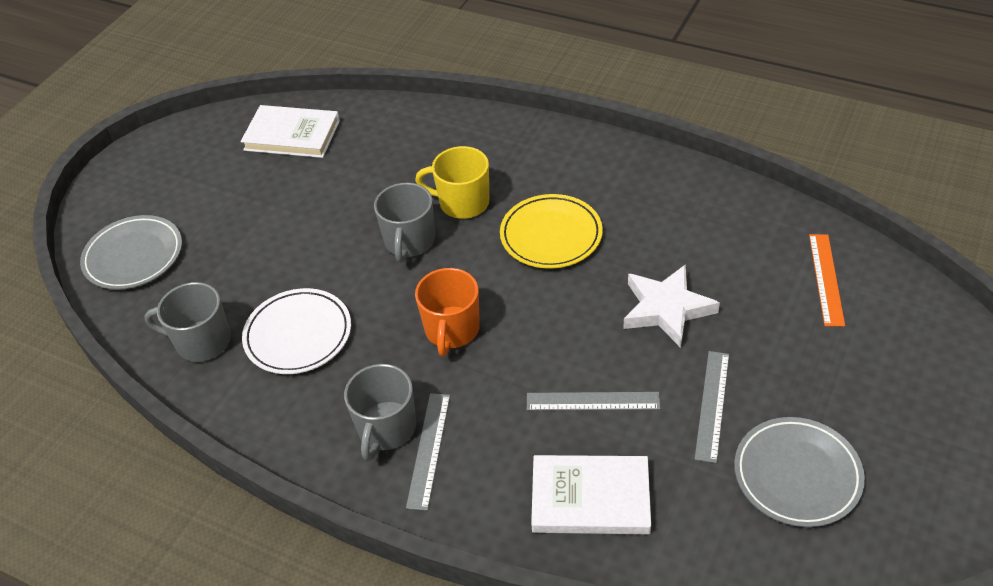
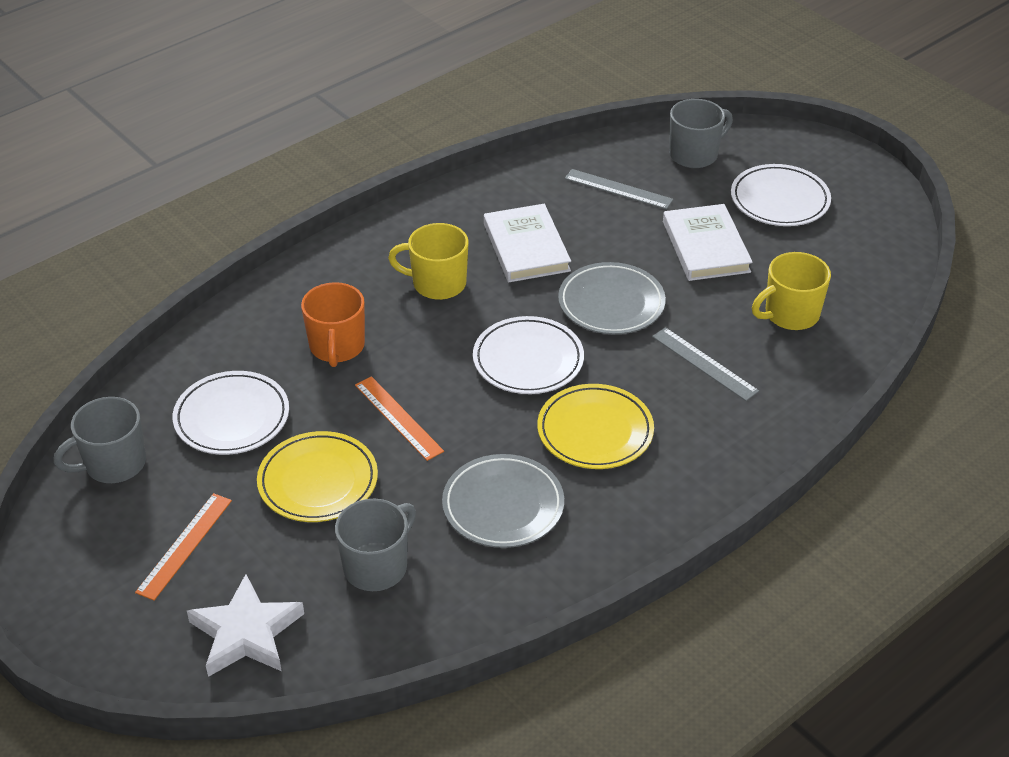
grey ruler: [406,393,450,511] [527,392,660,411] [695,351,729,463] = 3 -> [565,169,673,209] [652,327,759,401] = 2
orange ruler: [809,234,845,327] = 1 -> [135,493,232,600] [355,376,444,461] = 2
white plate: [242,288,351,374] = 1 -> [173,371,289,455] [473,316,584,394] [731,164,831,226] = 3
yellow mug: [415,146,489,219] = 1 -> [388,223,469,300] [752,252,831,330] = 2
yellow plate: [500,194,603,269] = 1 -> [257,431,378,522] [537,384,654,469] = 2

